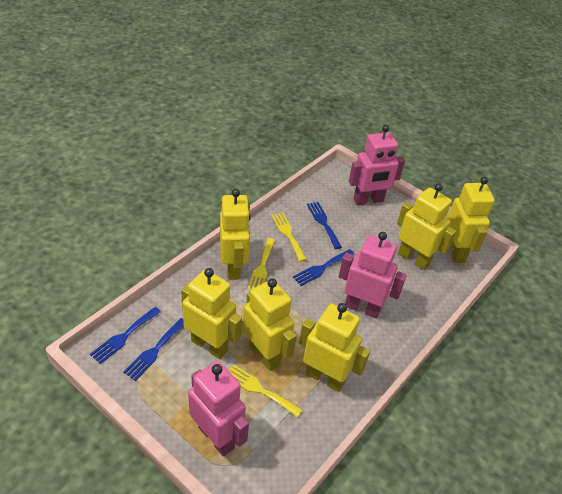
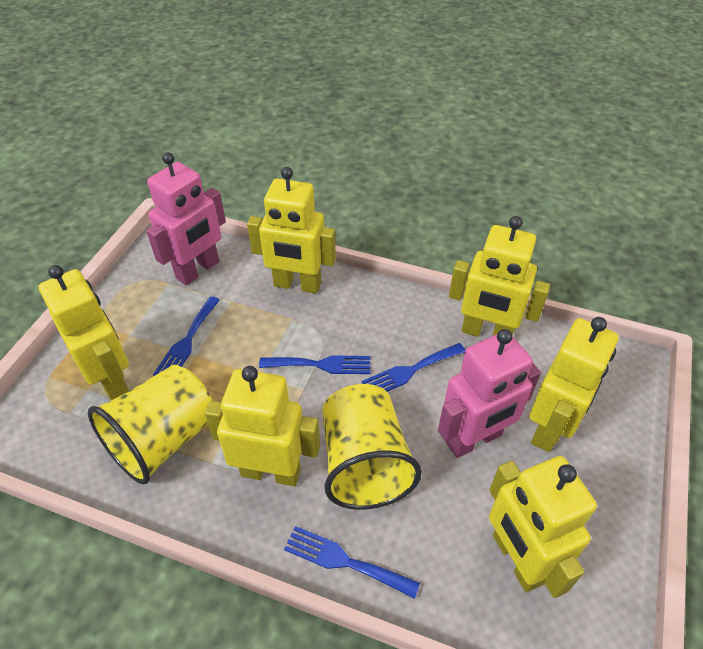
pink robot: [188,361,249,457] [339,232,407,318] [349,125,405,205] = 3 -> [146,152,226,285] [438,329,541,458] = 2
yellow cup: none = 0 -> [88,365,212,484] [322,384,422,510] = 2
yellow fork: [229,364,302,417] [247,238,275,291] [271,212,307,262] = 3 -> none = 0

